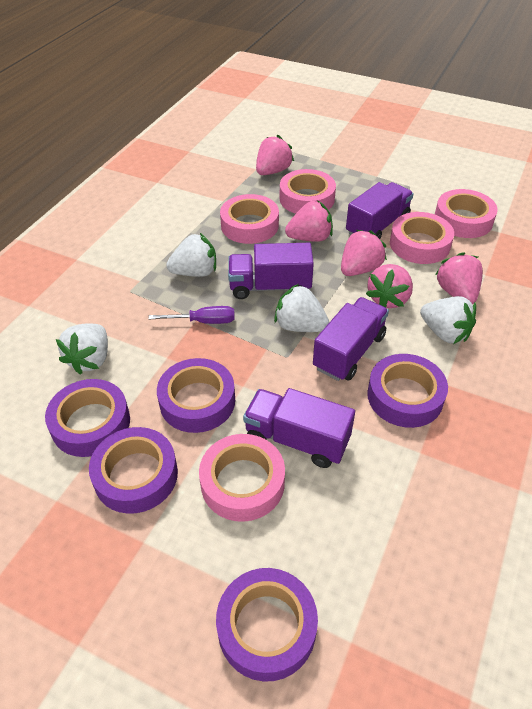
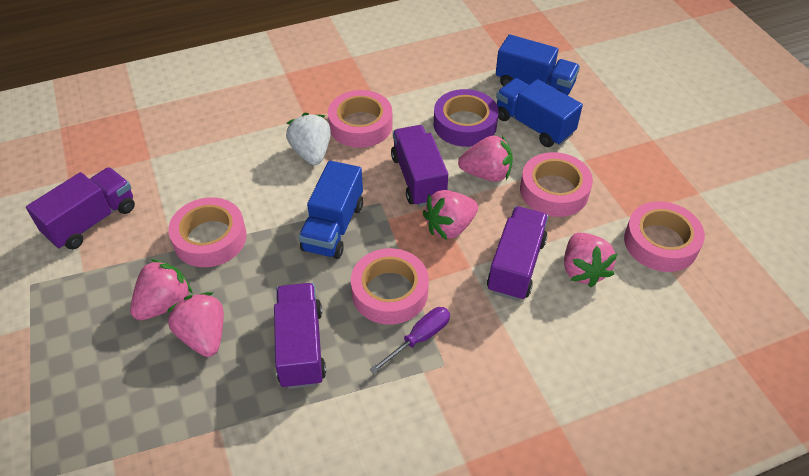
blue truck: none = 0 -> [299,161,363,259] [496,34,580,95] [496,78,583,147] = 3
purple tape: [45,379,130,457] [89,427,178,514] [157,358,235,433] [216,568,318,682] [367,354,448,428] = 5 -> [434,89,499,147] = 1
white strawberry: [56,324,108,375] [166,233,216,277] [274,284,329,332] [420,296,476,344] = 4 -> [286,113,331,165] = 1

